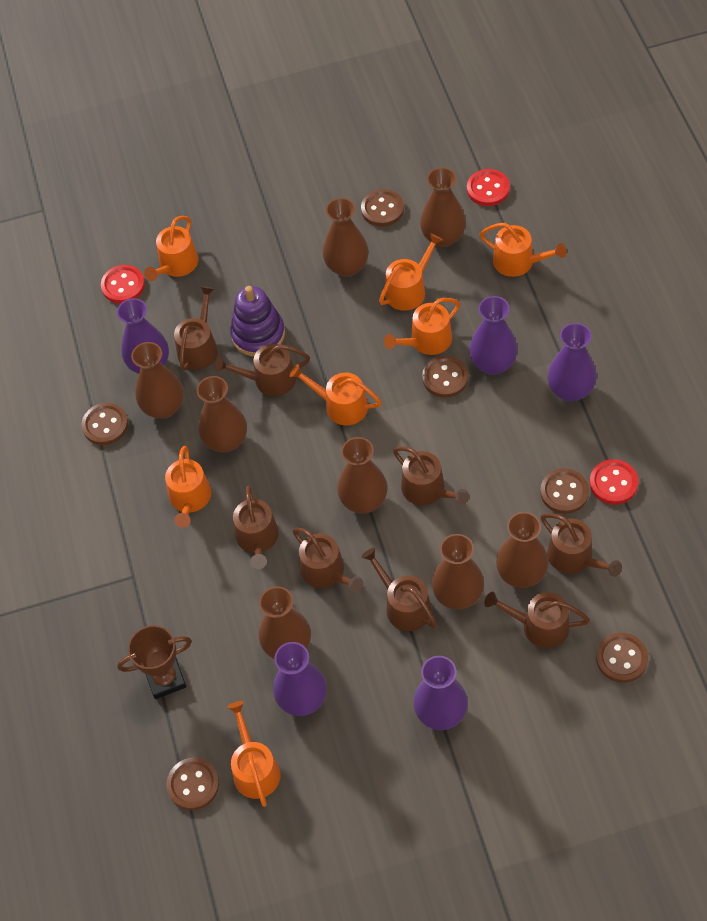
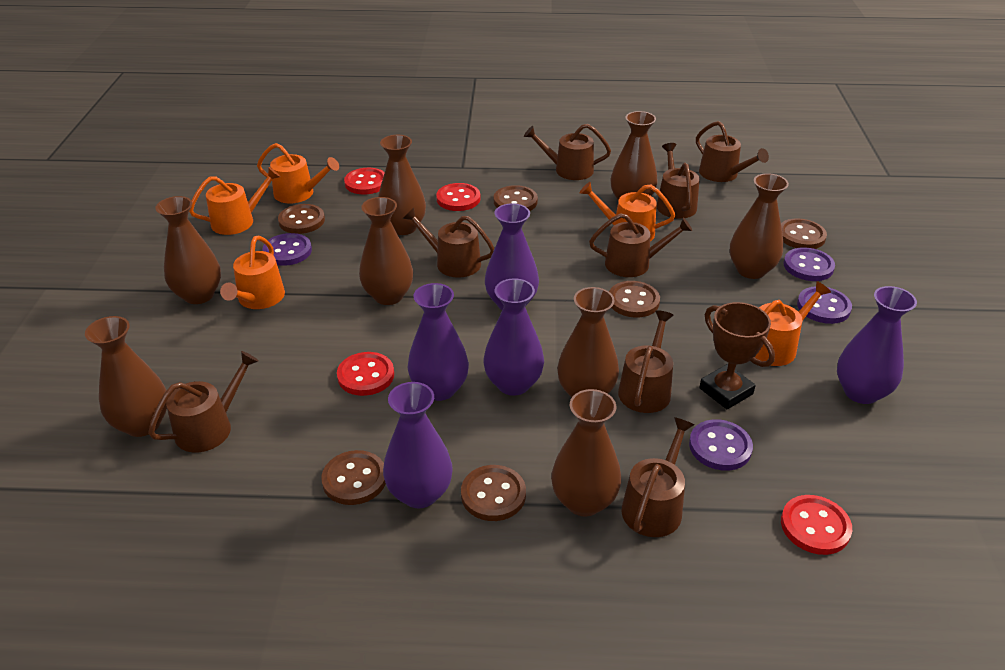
orange watering can: [144,216,198,281] [165,446,211,528] [227,701,281,807] [289,364,382,425] [379,233,443,311] [384,298,460,355] [480,223,567,277] = 7 -> [189,167,281,235] [220,236,285,309] [257,143,339,203] [580,182,675,241] [755,281,831,366] = 5
purple button: none = 0 -> [263,233,312,266] [689,419,753,471] [783,247,835,281] [797,286,852,324] = 4
purple stacking toy: [230,286,285,357] = 1 -> none = 0
red button: [101,265,145,304] [467,169,510,206] [590,459,639,504] = 3 -> [337,352,394,396] [344,168,385,194] [436,183,480,211] [781,495,852,555] = 4

